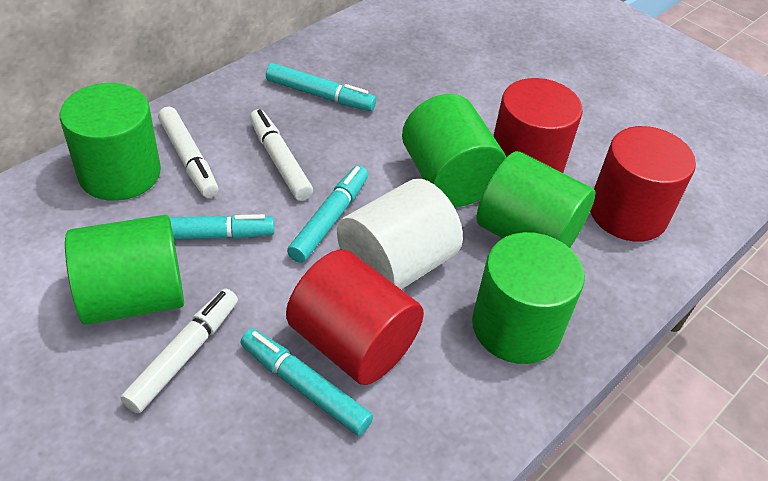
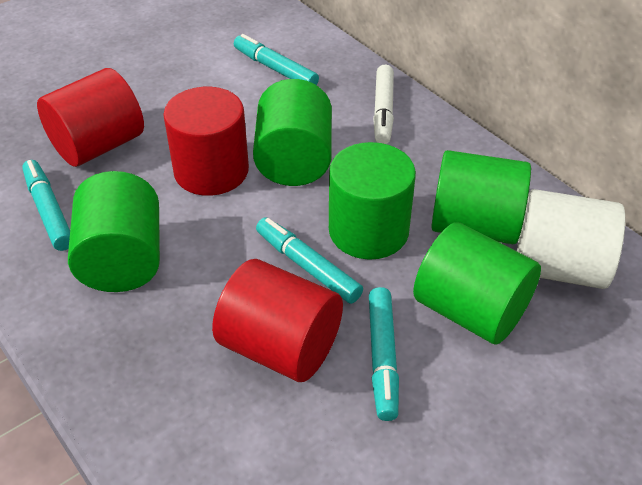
white marker: [120,289,238,413] [158,107,218,198] [250,109,313,201] = 3 -> [373,64,394,144] = 1

